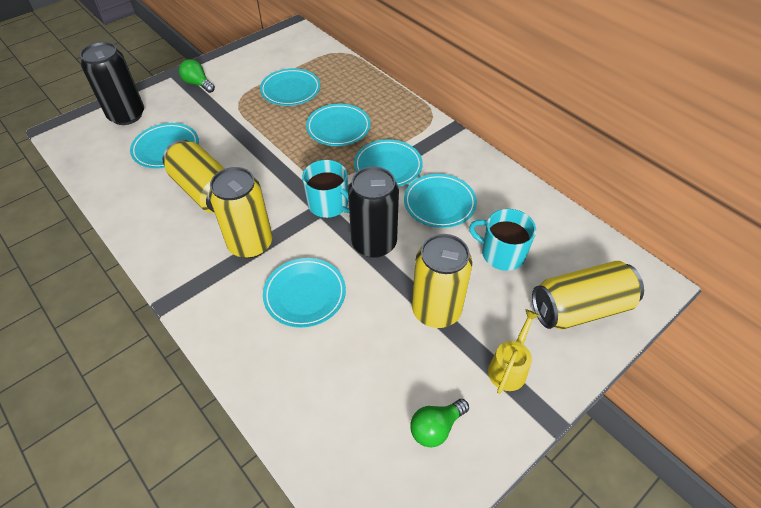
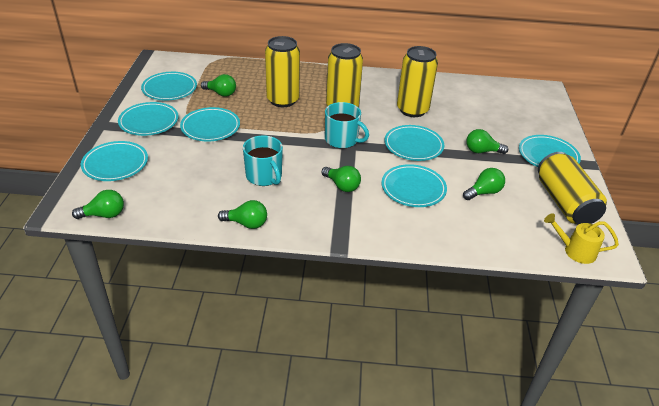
black can: [80,42,144,125] [348,166,399,258] = 2 -> none = 0
green light bulb: [179,59,215,93] [410,399,469,447] = 2 -> [72,190,124,219] [201,74,236,97] [218,200,267,229] [321,166,361,192] [463,168,505,200] [466,129,508,154] = 6
turquoise plate: [130,123,199,169] [260,68,320,106] [263,258,346,328] [306,104,370,146] [354,139,423,187] [404,174,477,228] = 6 -> [81,141,148,181] [118,102,179,136] [141,72,197,100] [180,107,240,141] [381,164,447,207] [384,125,444,161] [519,135,581,167] = 7

